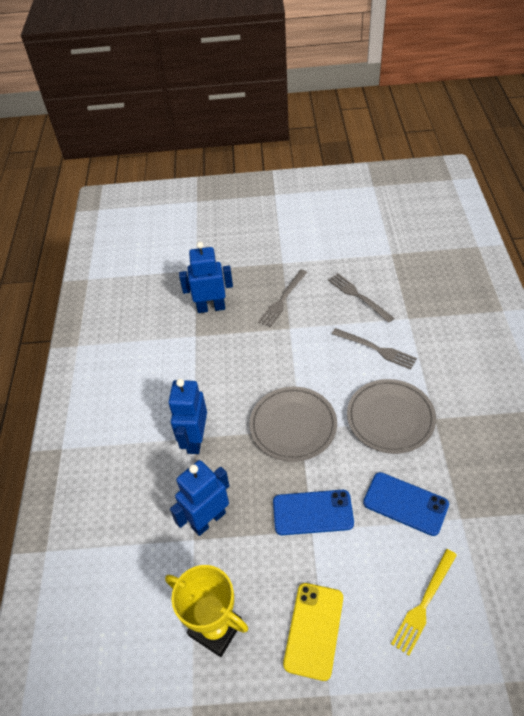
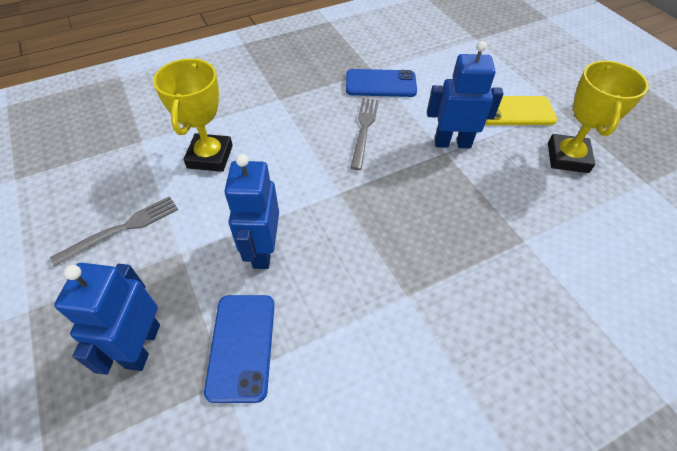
grey fork: [258,270,307,328] [328,273,394,323] [332,328,417,370] = 3 -> [50,196,178,266] [350,98,379,170] = 2
grey plate: [249,387,337,462] [347,379,436,454] = 2 -> none = 0
yellow fork: [391,549,457,656] = 1 -> none = 0
yellow trophy: [165,565,248,657] = 1 -> [153,59,233,172] [548,61,649,173] = 2

